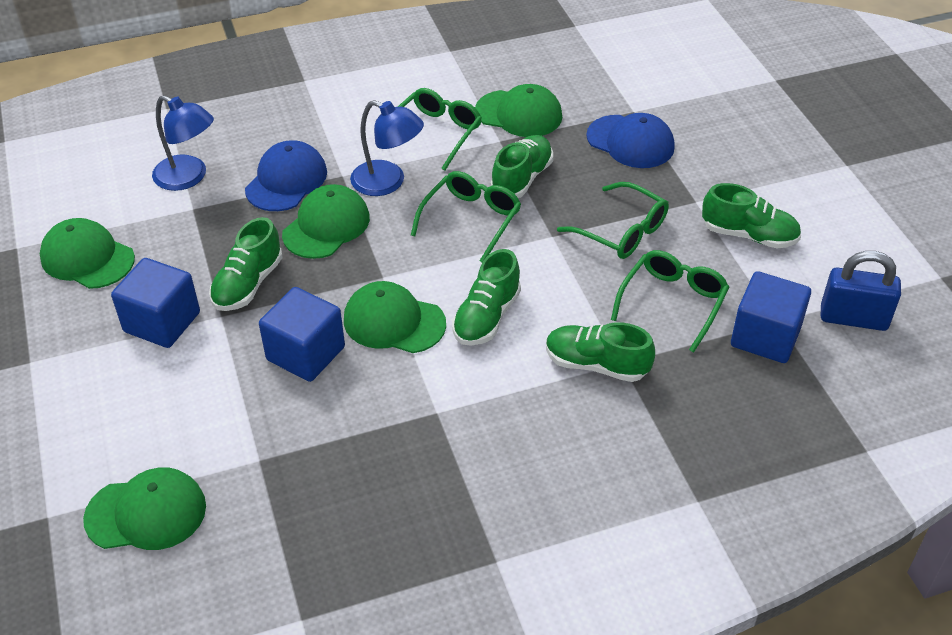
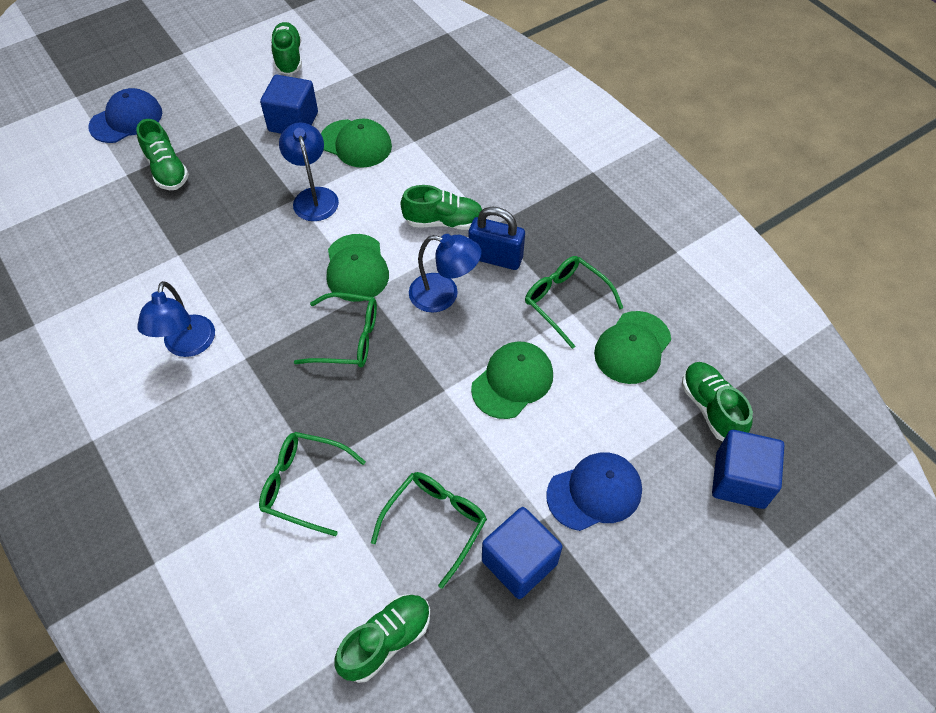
blue lamp: [152,95,214,191] [350,100,424,196] = 2 -> [137,281,215,357] [279,122,339,221] [409,234,481,313] = 3
green cap: [40,218,135,289] [83,467,206,550] [282,184,370,259] [344,281,446,353] [475,84,562,137] = 5 -> [321,118,392,168] [327,234,389,302] [471,341,553,419] [594,311,671,384] = 4

